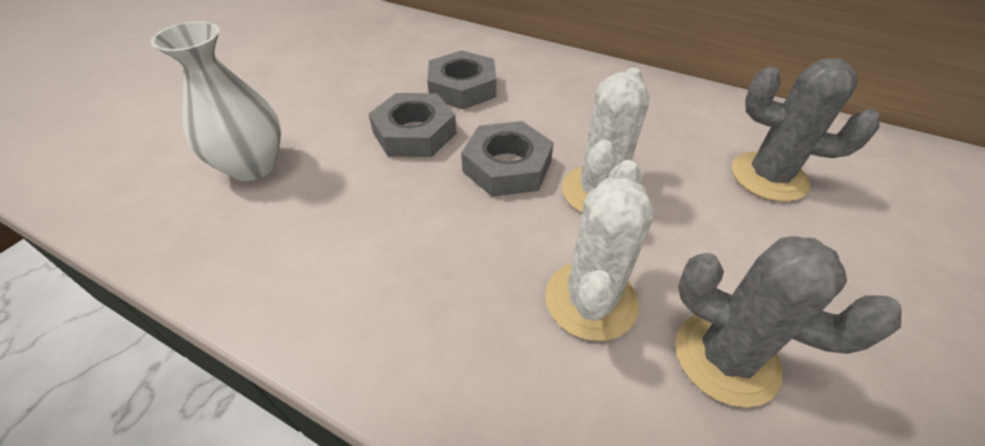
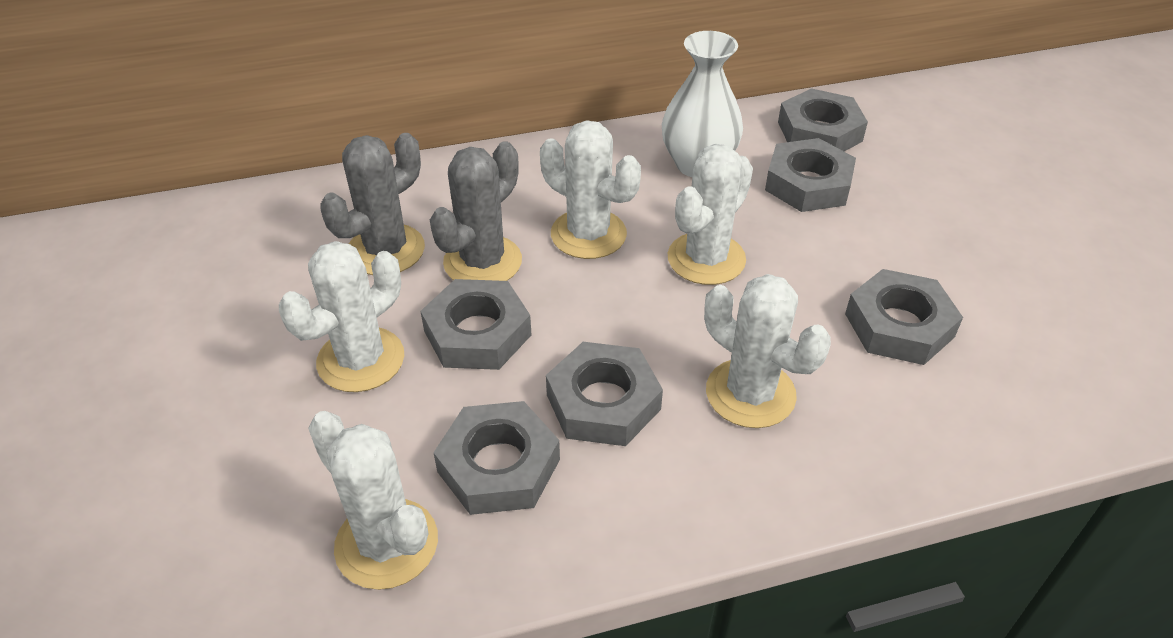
grey nut: [369,93,457,157] [427,50,496,109] [461,121,554,197] = 3 -> [421,279,531,370] [434,401,560,515] [546,342,663,446] [765,138,856,212] [778,88,868,151] [845,269,963,365] = 6
white cactus: [545,160,654,341] [562,67,650,213] = 2 -> [279,241,404,392] [308,411,438,590] [540,120,641,259] [668,144,753,285] [704,274,831,428] = 5

